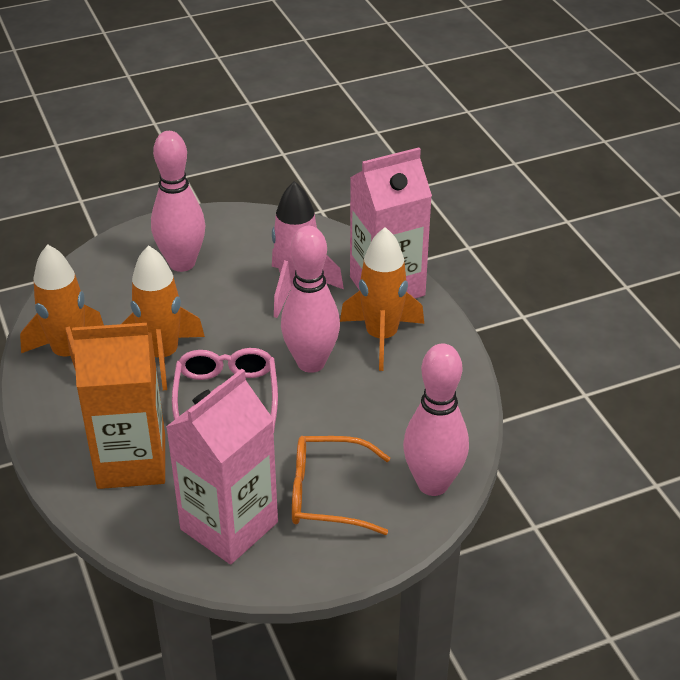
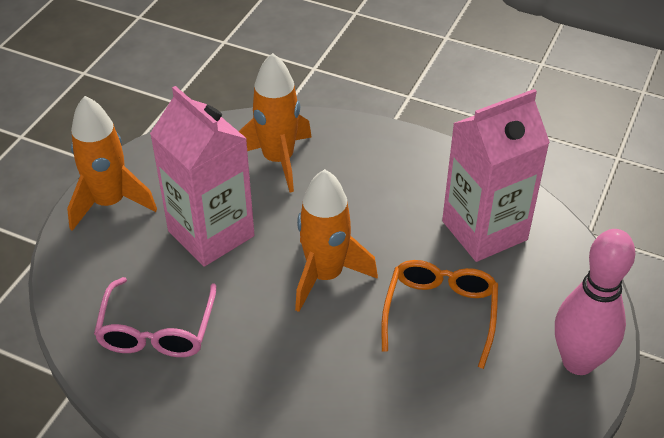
orange carton: [72,323,165,489] = 1 -> none = 0
pink bowling pin: [151,131,205,272] [281,226,340,373] [403,344,469,496] = 3 -> [555,229,635,375] = 1
pink rocket: [272,181,344,318] = 1 -> none = 0

